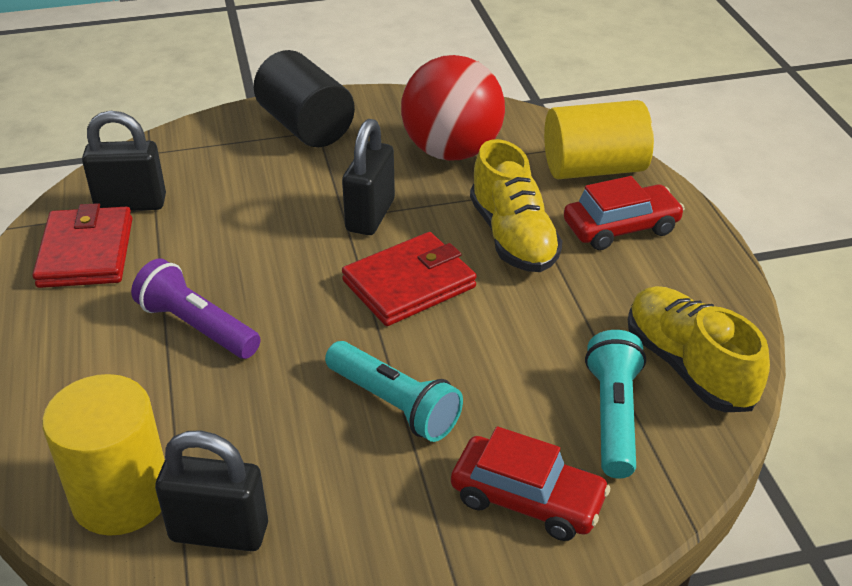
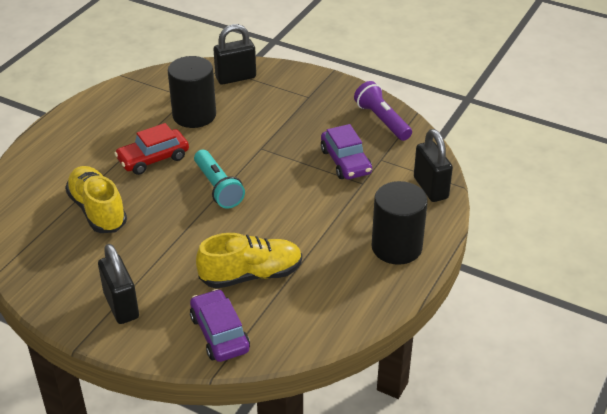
black cylinder: [254,50,355,147] = 1 -> [168,56,216,128] [371,181,428,265] = 2
purple car: none = 0 -> [190,289,250,362] [321,124,372,179] = 2
red ball: [401,55,505,161] = 1 -> none = 0
red car: [451,426,610,541] [564,176,685,250] = 2 -> [114,123,189,175] = 1
red wallet: [32,203,133,288] [342,232,477,326] = 2 -> none = 0
turquoise flashlight: [325,341,463,442] [585,330,646,478] = 2 -> [194,150,245,209] = 1
yellow cylinder: [42,374,165,536] [544,100,654,179] = 2 -> none = 0

